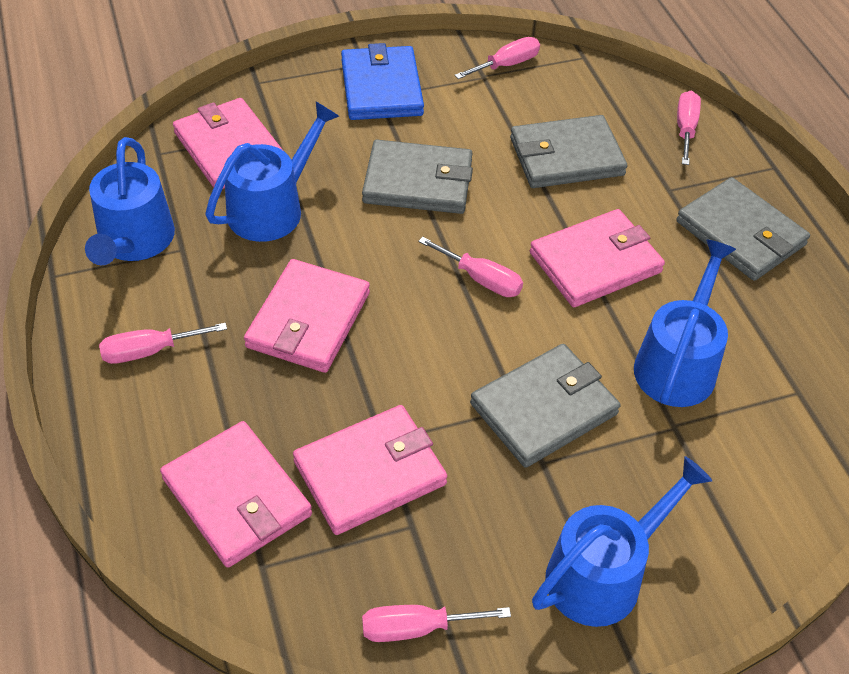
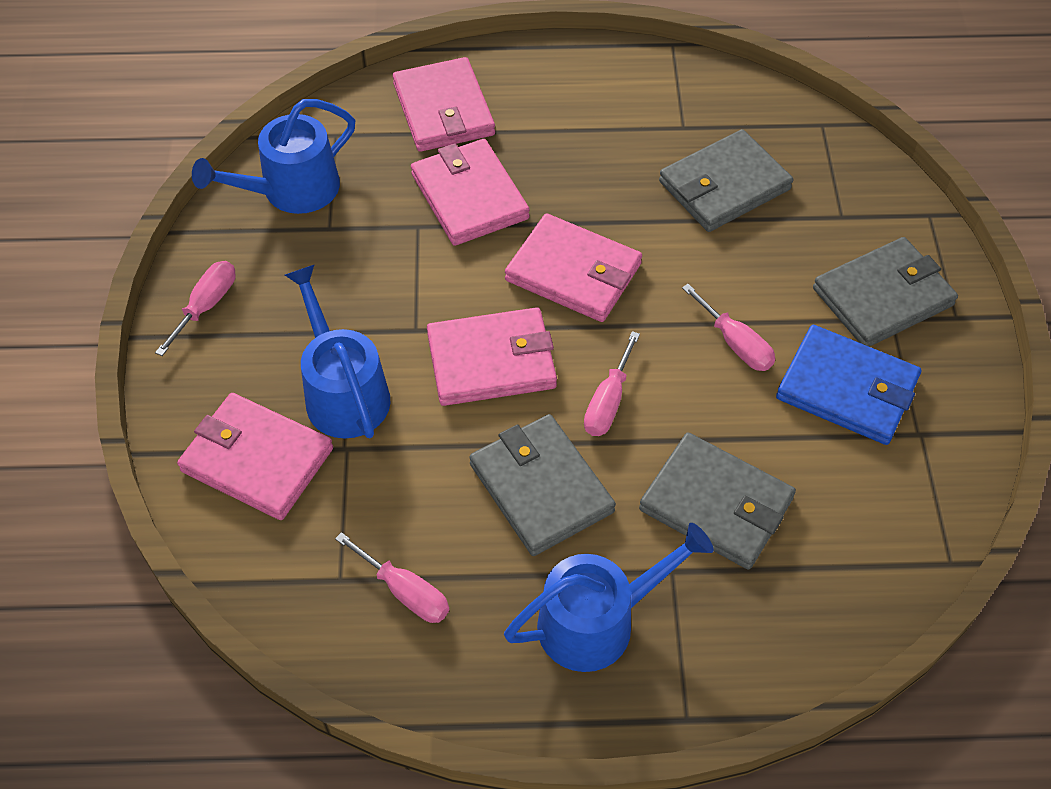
blue watering can: [85,137,175,265] [205,101,339,242] [532,456,712,627] [634,239,736,407] = 4 -> [192,99,355,214] [285,264,390,439] [504,523,714,672] = 3
pink screwdriver: [99,323,227,364] [362,605,511,642] [418,237,523,297] [454,37,540,79] [677,91,701,165] = 5 -> [155,261,236,356] [335,532,449,623] [584,331,640,436] [682,284,775,371] = 4

